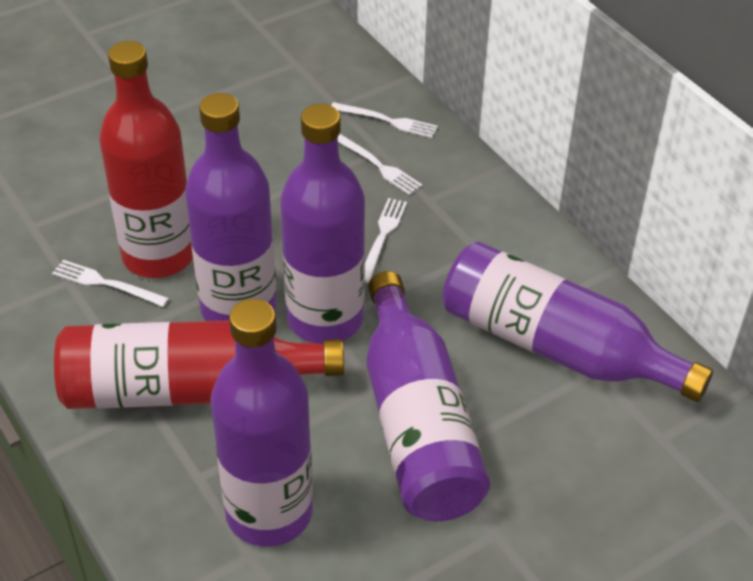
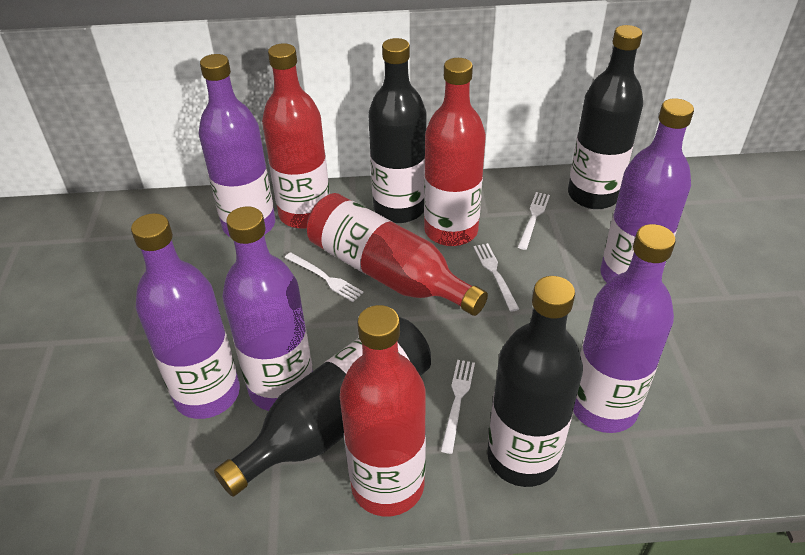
black bottle: none = 0 -> [214,317,431,497] [368,38,427,223] [487,276,583,487] [568,25,643,209] = 4
red bottle: [54,320,344,409] [99,41,193,278] = 2 -> [262,43,330,229] [307,193,488,316] [340,305,426,516] [424,58,486,246] = 4

